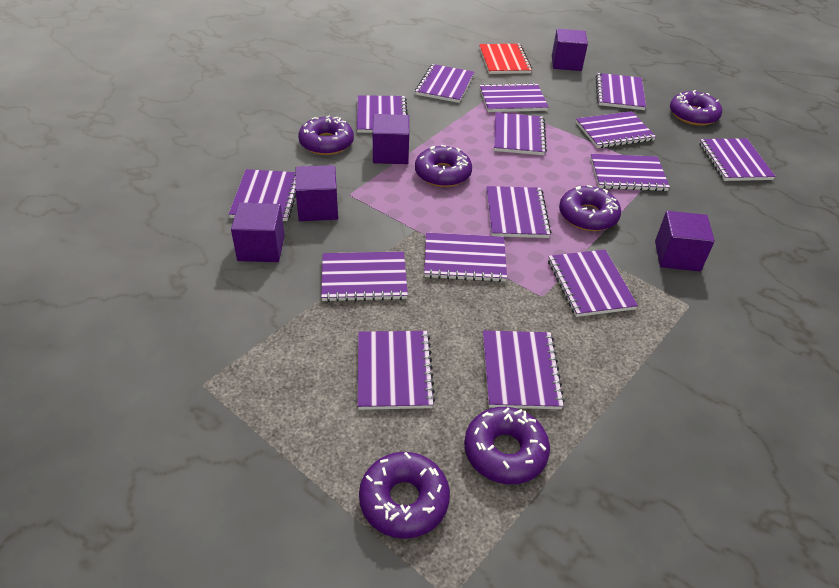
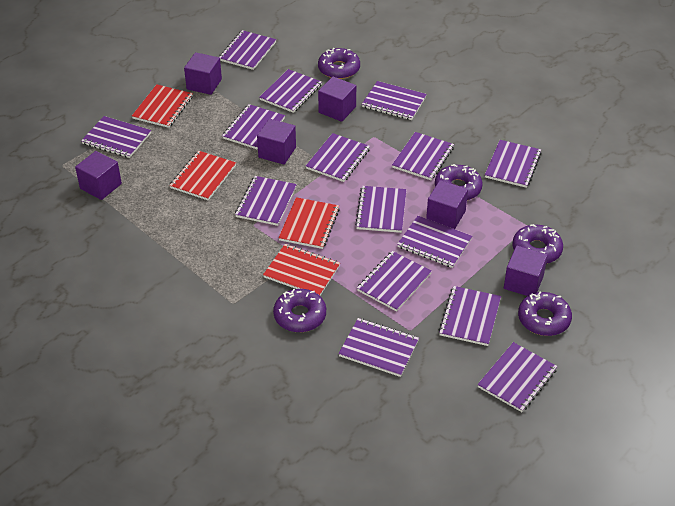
purple cube: [231,203,285,262] [295,165,338,221] [373,114,409,164] [552,29,588,71] [655,211,715,271] = 5 -> [75,151,122,200] [184,52,222,95] [257,119,296,165] [318,77,356,122] [426,180,468,229] [504,246,548,296] = 6
purple donut: [298,116,354,155] [359,452,450,539] [415,145,472,187] [464,407,550,484] [559,185,621,231] [670,90,722,126] = 6 -> [273,289,326,332] [318,48,360,79] [435,164,483,200] [512,224,563,264] [518,292,572,336] = 5
red notebook: [479,44,532,74] = 1 -> [132,84,193,128] [169,151,236,200] [263,244,340,296] [279,197,339,249] = 4

